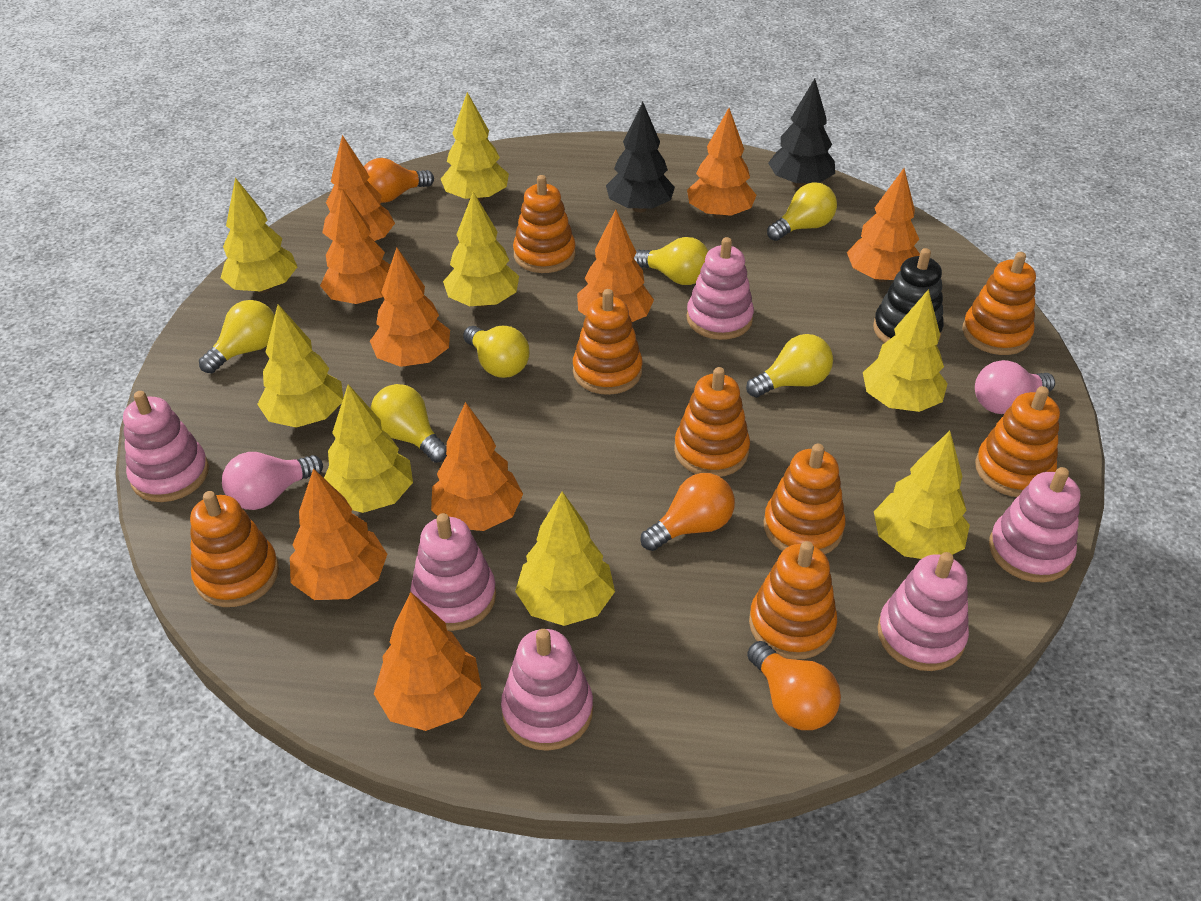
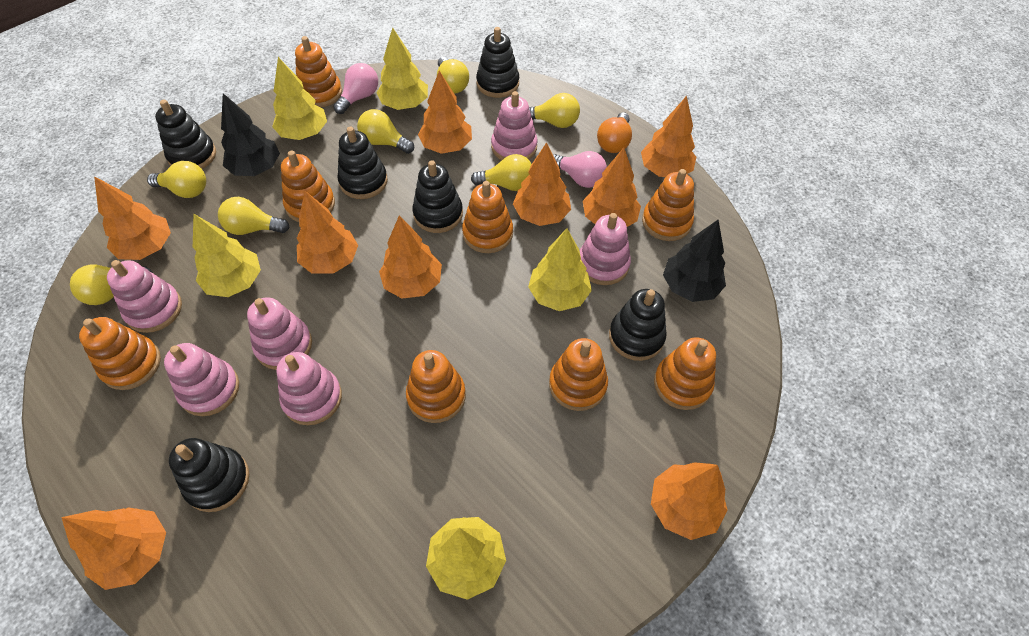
black stacking toy: [873,248,944,343] = 1 -> [155,100,216,169] [169,438,249,512] [337,127,388,199] [412,160,463,233] [476,27,519,98] [609,289,667,361] = 6
orange light bulb: [364,158,434,203] [641,473,735,551] [747,641,841,730] = 3 -> [597,112,632,153] = 1
yellow light bulb: [199,300,275,373] [370,384,447,463] [463,326,529,378] [634,237,708,285] [746,334,833,398] [767,182,837,241] = 6 -> [70,265,153,305] [147,161,206,198] [218,197,290,235] [357,109,414,154] [437,57,469,94] [471,154,531,191] [529,93,580,128] = 7
yellow tree: [221,178,297,293] [257,304,343,428] [324,384,413,513] [441,92,509,202] [443,192,519,307] [515,492,615,626] [863,289,948,412] [874,431,970,559] = 8 -> [193,214,261,297] [272,57,327,140] [377,27,428,110] [426,517,506,600] [528,228,592,311] = 5

